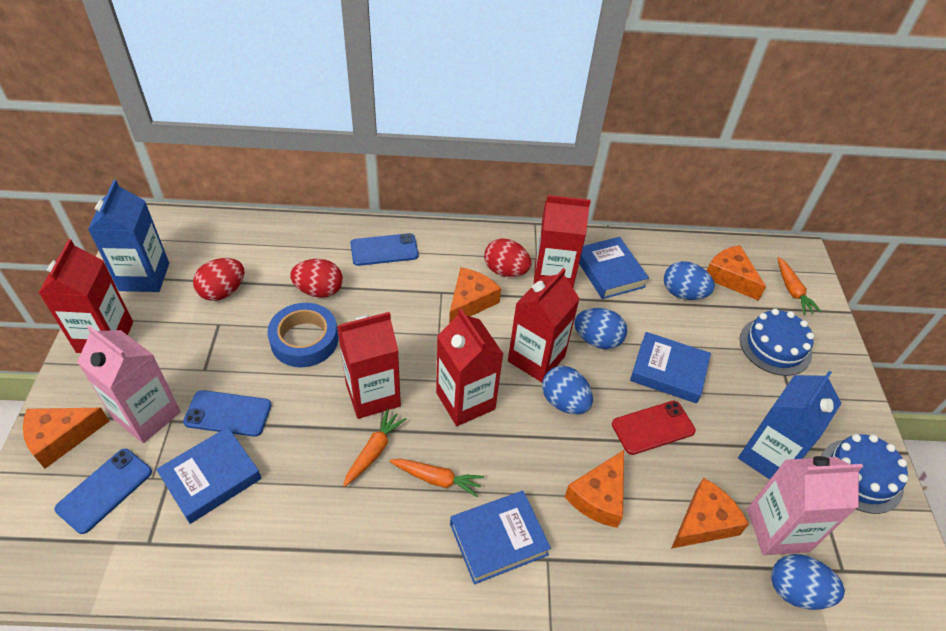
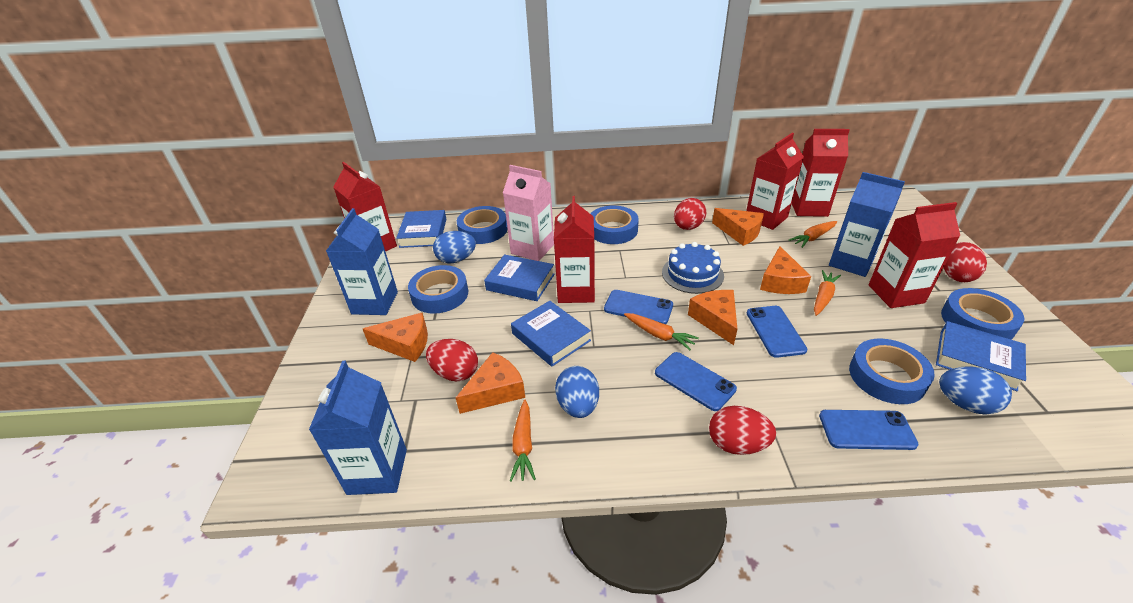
blue cake: [740,309,814,376] [821,434,908,514] = 2 -> [662,242,724,294] = 1
blue carton: [88,180,169,292] [738,371,841,479] = 2 -> [309,361,407,495] [326,208,398,315] [829,172,905,277] = 3
blue egg: [542,366,593,414] [574,308,627,349] [664,261,715,300] [771,554,845,610] = 4 -> [433,231,476,263] [555,366,599,418] [939,367,1012,415] = 3
blue phone: [55,449,152,534] [183,390,272,437] [350,233,418,266] = 3 -> [604,290,673,324] [655,352,737,411] [747,306,807,358] [819,410,919,450] = 4
blue tape: [268,303,338,367] = 1 -> [408,265,468,314] [457,206,507,244] [590,206,639,244] [849,339,935,404] [941,288,1024,340] = 5
orange carrot: [343,409,406,487] [390,459,484,498] [778,257,822,315] = 3 -> [510,399,536,482] [624,313,699,350] [789,221,837,248] [814,270,841,316] = 4
pink carton: [77,326,181,443] [747,456,863,555] = 2 -> [503,165,554,261] = 1
red egg: [193,258,244,301] [290,259,343,298] [484,238,531,277] = 3 -> [426,339,478,382] [674,198,706,230] [709,406,776,455] [944,242,987,282] = 4
red phone: [612,401,696,455] = 1 -> none = 0

